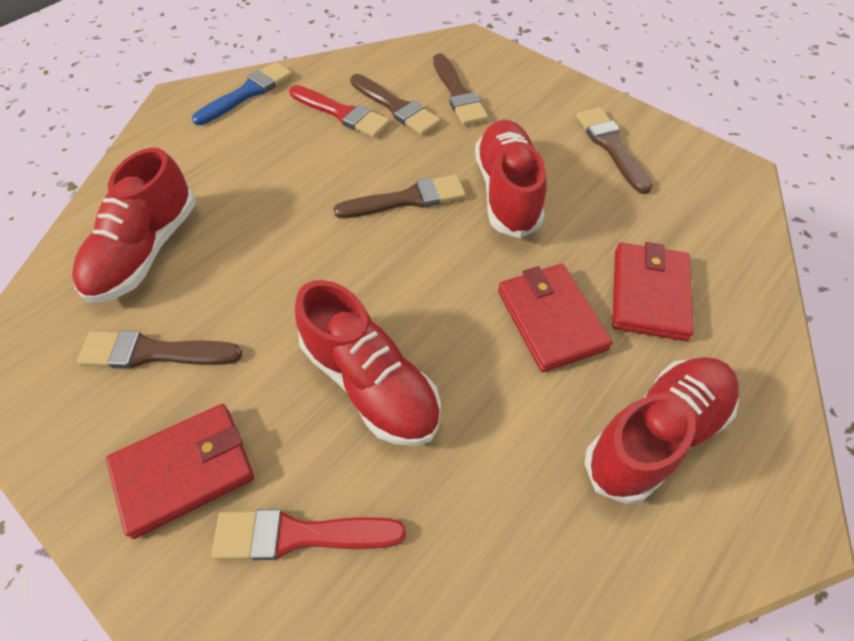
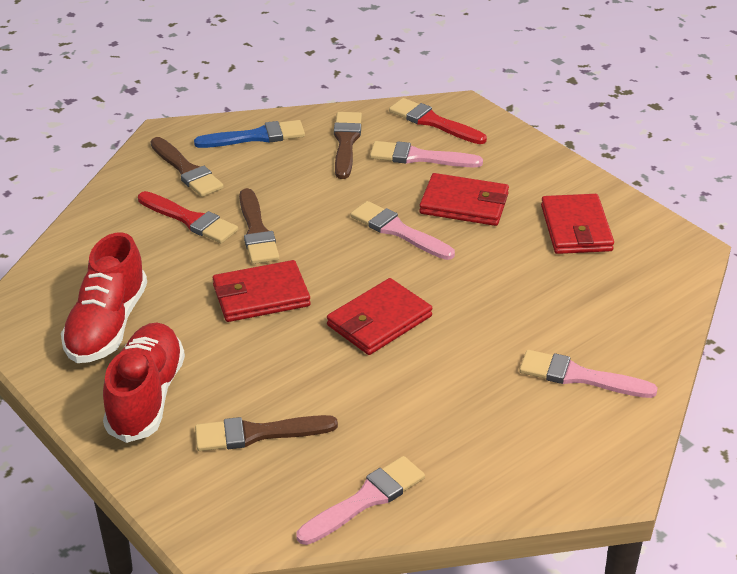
brown brush: [77,330,243,369] [333,174,466,218] [350,74,441,135] [433,53,488,125] [576,107,653,194] = 5 -> [150,137,224,197] [195,415,338,451] [239,188,280,264] [334,112,362,179] = 4
pink brush: none = 0 -> [297,456,425,545] [350,201,455,260] [370,141,483,167] [519,350,658,398] = 4
red shoe: [72,148,195,302] [295,280,441,446] [475,119,547,238] [584,357,739,504] = 4 -> [61,232,147,363] [103,323,185,443] = 2
red wallet: [106,404,254,539] [498,264,612,372] [612,242,694,341] = 3 -> [213,260,311,322] [327,278,432,355] [419,173,509,226] [541,194,614,254] = 4

